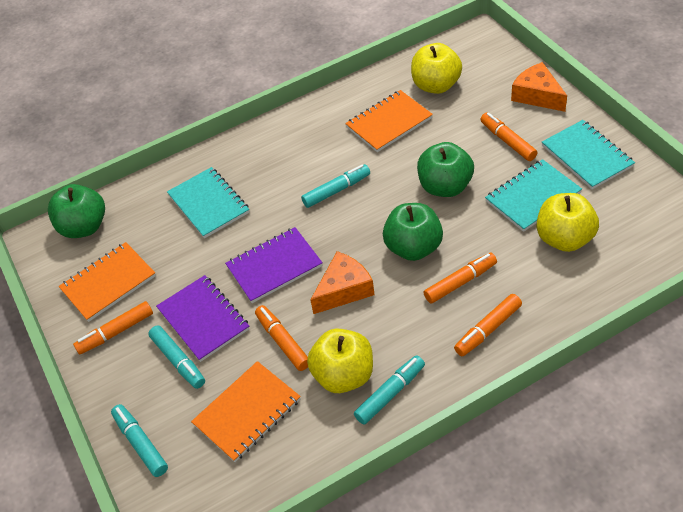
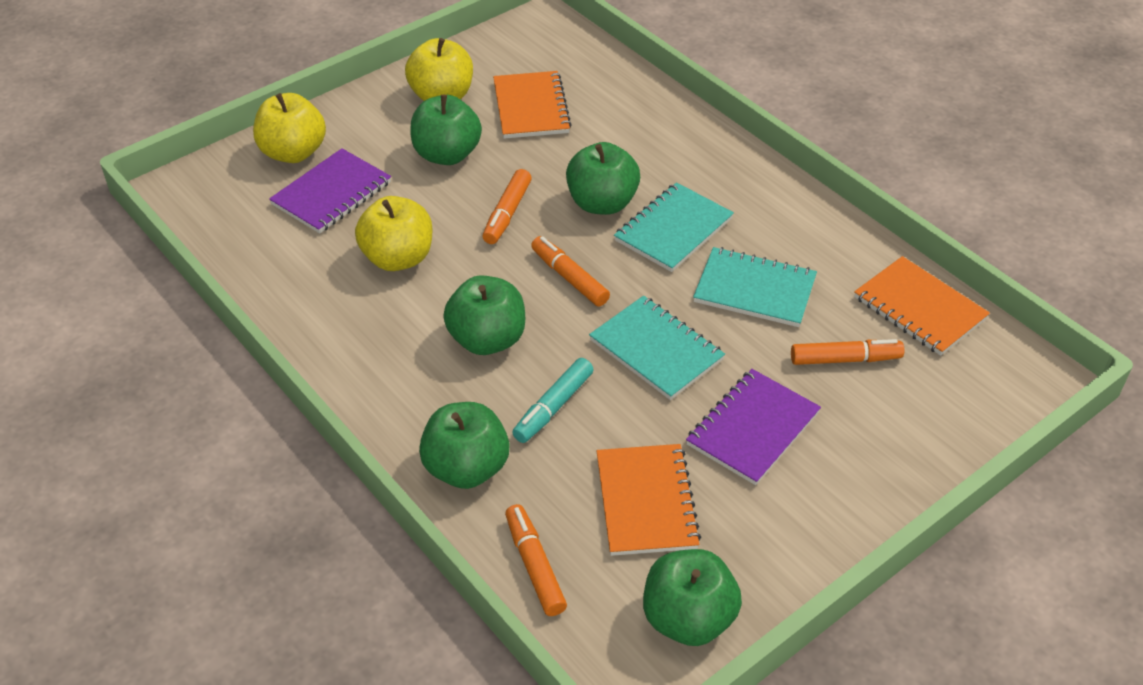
green apple: [48,184,105,238] [383,203,443,261] [417,142,474,197] = 3 -> [410,95,482,165] [419,402,510,489] [443,275,525,355] [566,142,640,215] [643,549,742,646] = 5
orange cheese: [310,251,375,314] [511,62,567,112] = 2 -> none = 0
orange marker: [73,301,153,355] [255,305,308,371] [423,253,497,304] [454,294,522,356] [480,113,537,161] = 5 -> [483,169,532,244] [505,504,567,616] [531,236,610,306] [791,339,904,365] = 4
turquoise marker: [111,404,168,477] [148,325,205,389] [301,164,370,208] [354,355,425,425] = 4 -> [512,358,594,443] = 1

